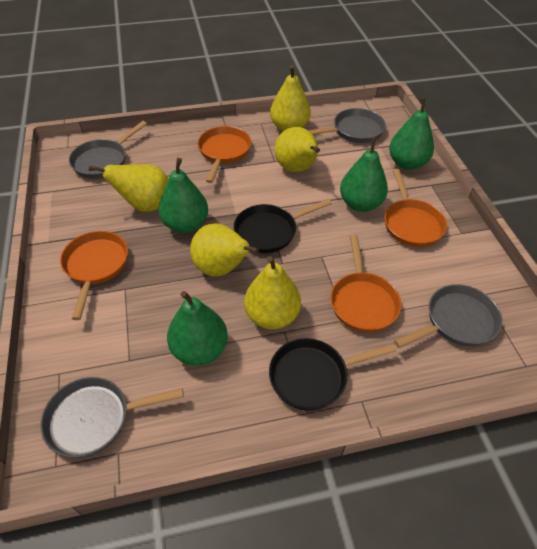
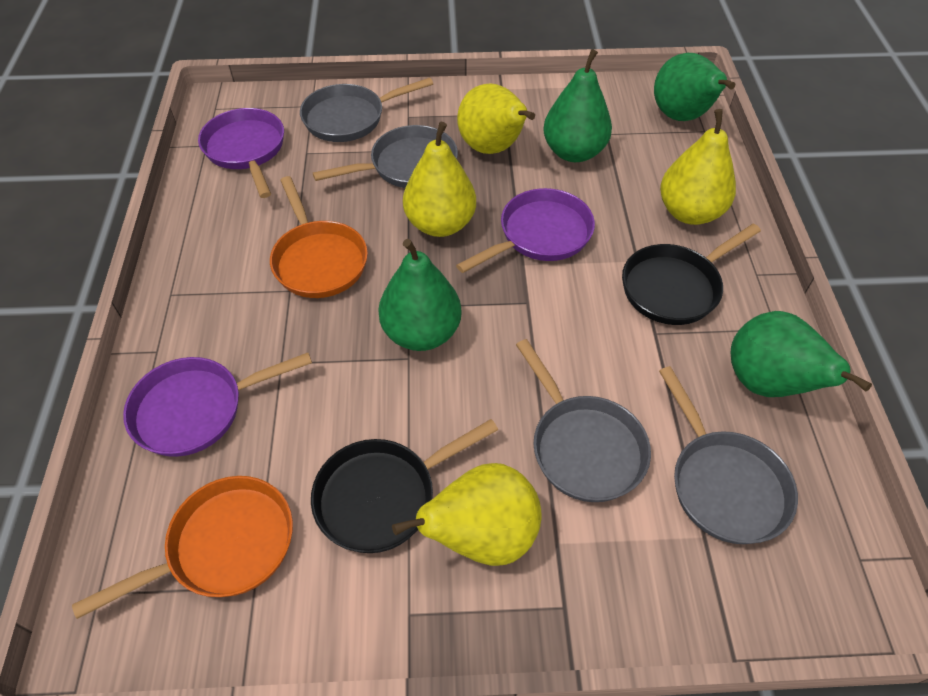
orange pan: [60,231,128,320] [198,126,251,183] [330,234,401,332] [385,169,447,247] = 4 -> [72,476,293,619] [270,176,368,298] = 2
purple pan: none = 0 -> [123,353,312,457] [198,108,284,198] [456,188,595,273] = 3
yellow pear: [89,164,168,212] [190,224,259,276] [244,256,301,329] [270,65,311,131] [275,127,320,172] = 5 -> [392,463,542,566] [403,122,476,237] [457,83,535,154] [660,109,736,225] = 4

